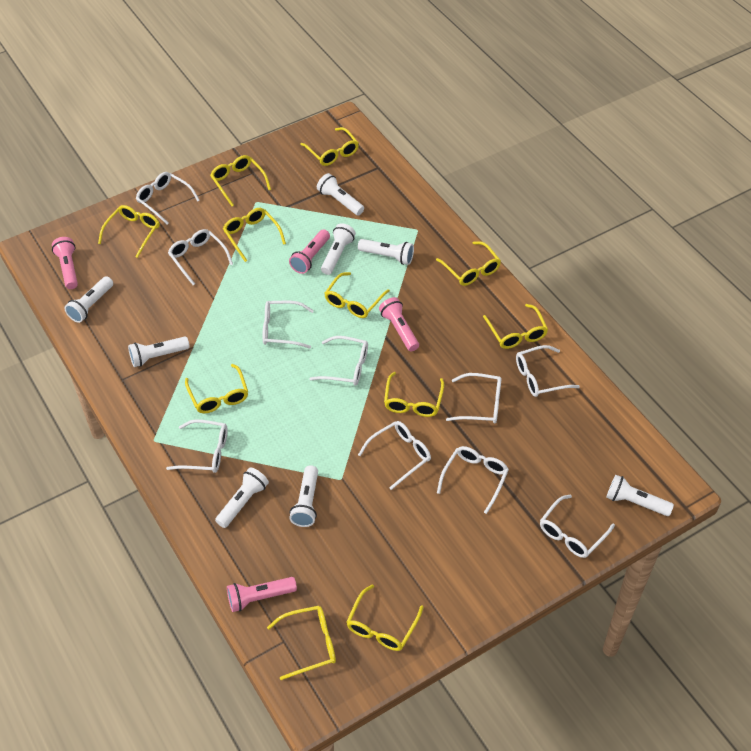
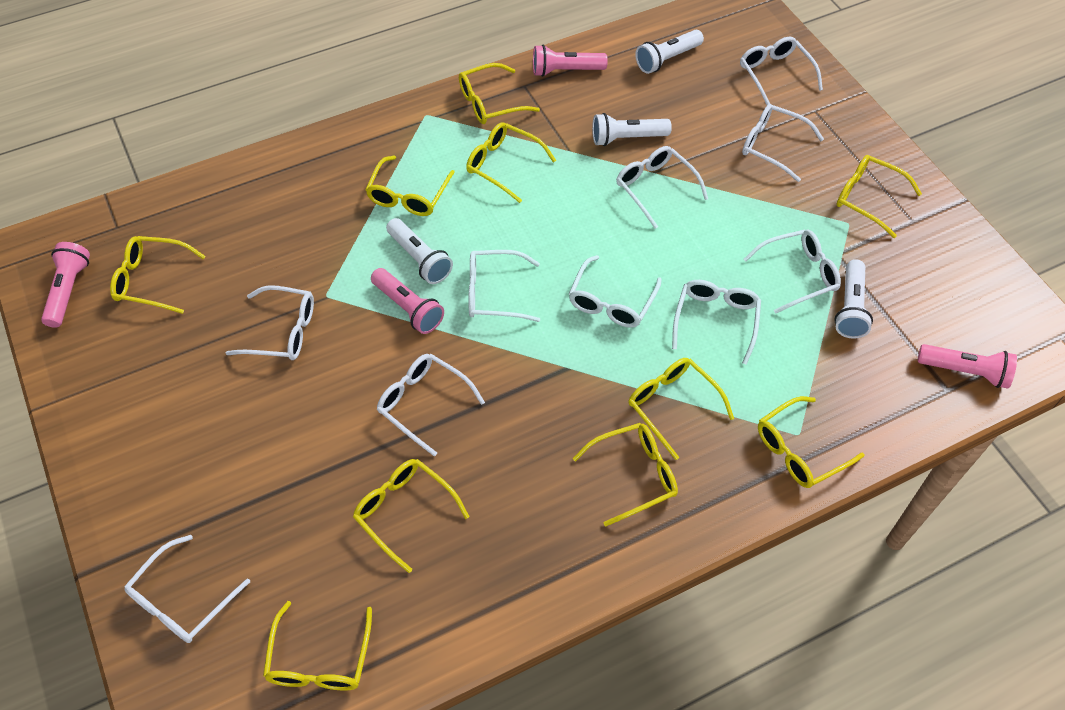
white flashlight: [65,276,113,323] [128,337,190,367] [215,467,269,528] [290,465,318,527] [317,173,364,215] [321,223,356,275] [358,239,414,265] [606,475,674,516] = 8 -> [386,218,453,284] [592,113,672,146] [635,30,704,74] [834,260,873,338] = 4
yellow glasses: [98,205,160,258] [185,364,248,413] [210,155,271,206] [223,208,286,262] [267,606,336,680] [300,127,359,166] [324,272,390,318] [346,584,424,651] [384,372,444,417] [436,241,501,286] [483,304,548,349] = 11 -> [110,236,206,314] [263,601,372,691] [353,459,469,573] [365,155,455,216] [459,63,540,124] [466,122,556,203] [572,423,678,527] [628,358,734,460] [758,396,865,488] [836,155,922,238] = 10

